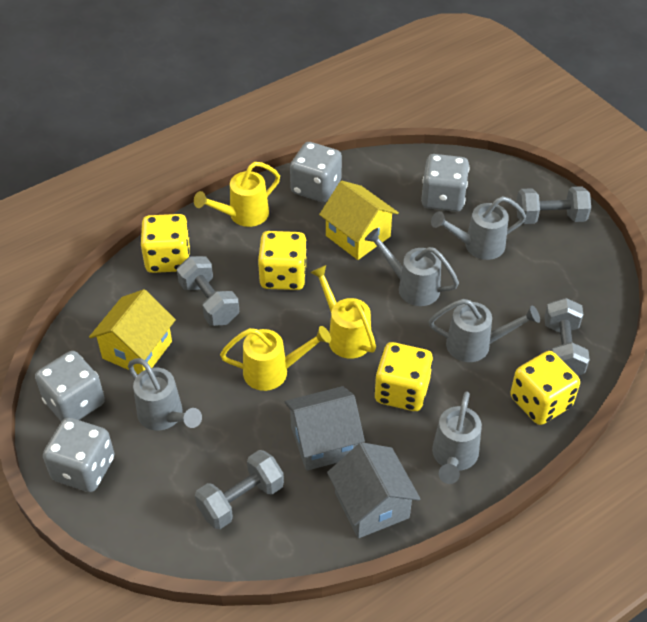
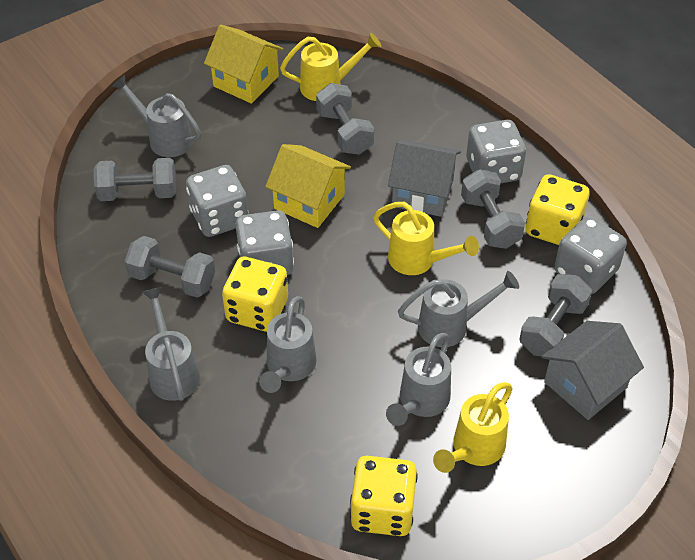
grey dumbbell: [177,256,239,326] [195,450,284,529] [516,186,591,224] [544,298,590,376] = 4 -> [94,158,176,201] [125,236,215,297] [316,83,374,155] [461,169,525,249] [519,274,592,356] = 5
yellow dice: [141,214,191,273] [258,231,307,290] [374,342,433,411] [510,351,580,425] = 4 -> [222,257,288,332] [350,456,418,536] [526,174,590,245] = 3

